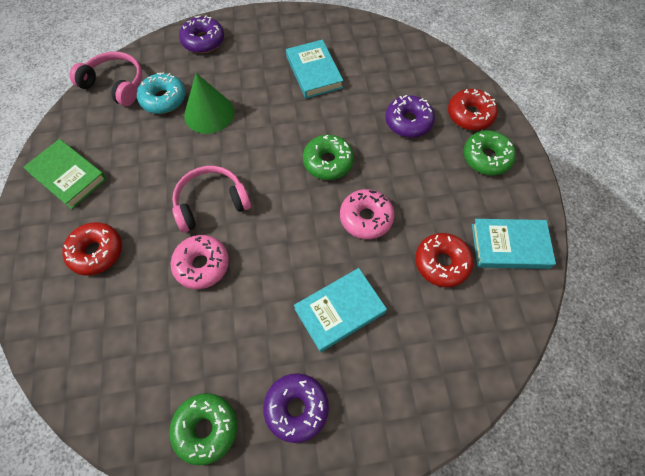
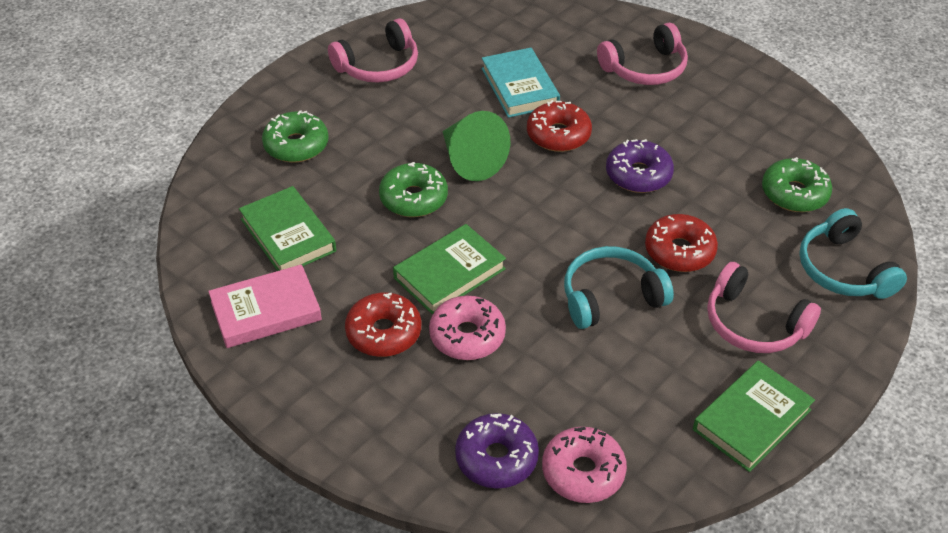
green book: [23,139,107,209] = 1 -> [239,186,336,271] [393,224,506,315] [693,360,815,472] = 3
pink book: none = 0 -> [208,264,322,348] = 1
pink headphones: [70,51,142,106] [172,166,251,233] = 2 -> [328,18,418,83] [597,23,688,85] [707,262,821,353] = 3
purple donut: [179,15,224,53] [263,373,329,443] [385,95,435,138] = 3 -> [455,413,539,489] [606,139,674,193] = 2
turquoise book: [286,39,343,98] [294,268,387,352] [472,219,556,269] = 3 -> [482,48,560,118] = 1
turquoise donut: [137,73,186,114] = 1 -> none = 0
turquoise headphones: none = 0 -> [564,246,674,329] [799,208,907,299] = 2

